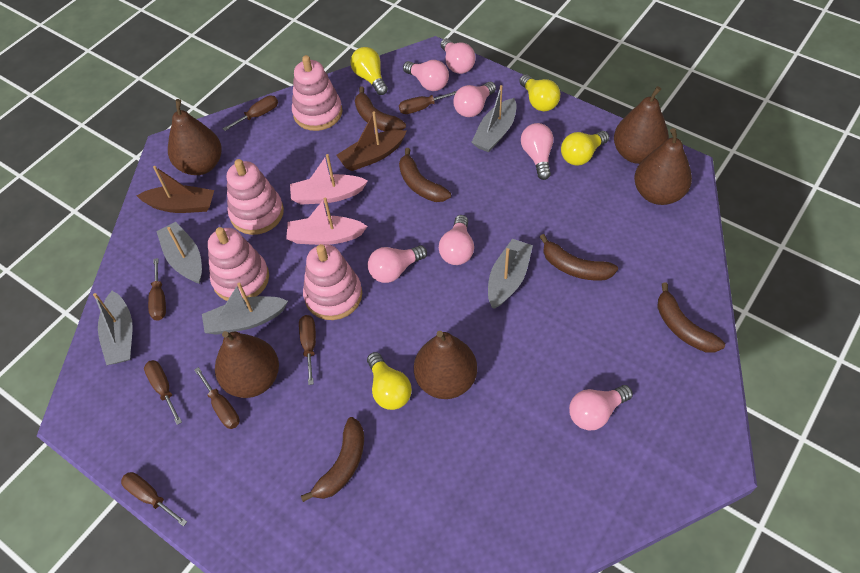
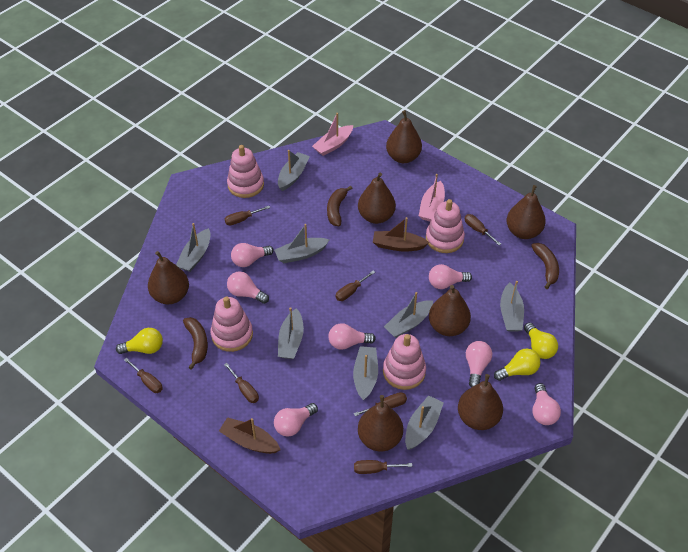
brown banana: [301,417,364,502] [355,86,406,131] [399,148,451,202] [540,234,618,281] [657,282,725,352] = 5 -> [183,317,208,370] [327,186,352,226] [531,243,559,289] = 3
brown pear: [168,99,222,175] [215,331,279,398] [414,331,477,399] [614,86,669,164] [634,128,692,205] = 5 -> [148,251,189,304] [358,173,396,224] [358,395,403,451] [386,110,422,163] [429,285,471,336] [458,374,503,430] [506,185,546,239] = 7
grey boat: [93,291,133,365] [156,222,202,284] [202,283,288,335] [471,85,516,152] [488,239,533,309] = 5 -> [176,223,210,272] [274,224,329,263] [278,150,310,191] [278,307,304,359] [353,346,378,401] [384,292,433,338] [405,395,444,450] [500,281,524,332] = 8
yellow light bulb: [350,47,388,95] [367,352,412,410] [519,74,560,111] [561,131,609,165] = 4 -> [116,328,163,354] [494,348,541,381] [524,322,558,359] = 3

